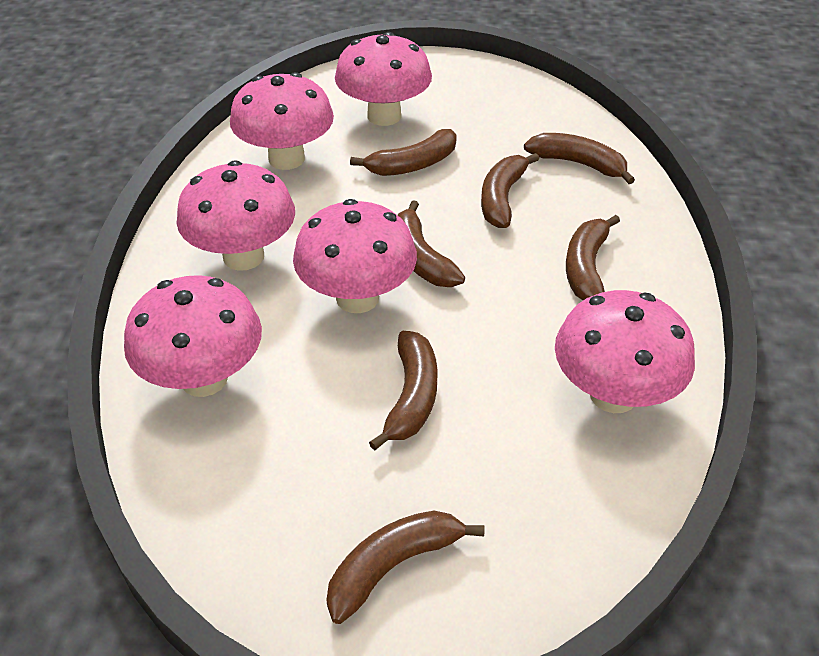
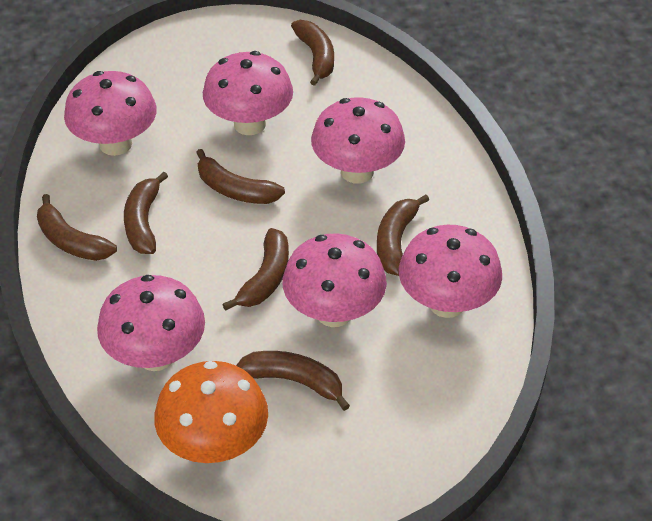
orange mushroom: none = 0 -> [154,361,268,463] = 1

